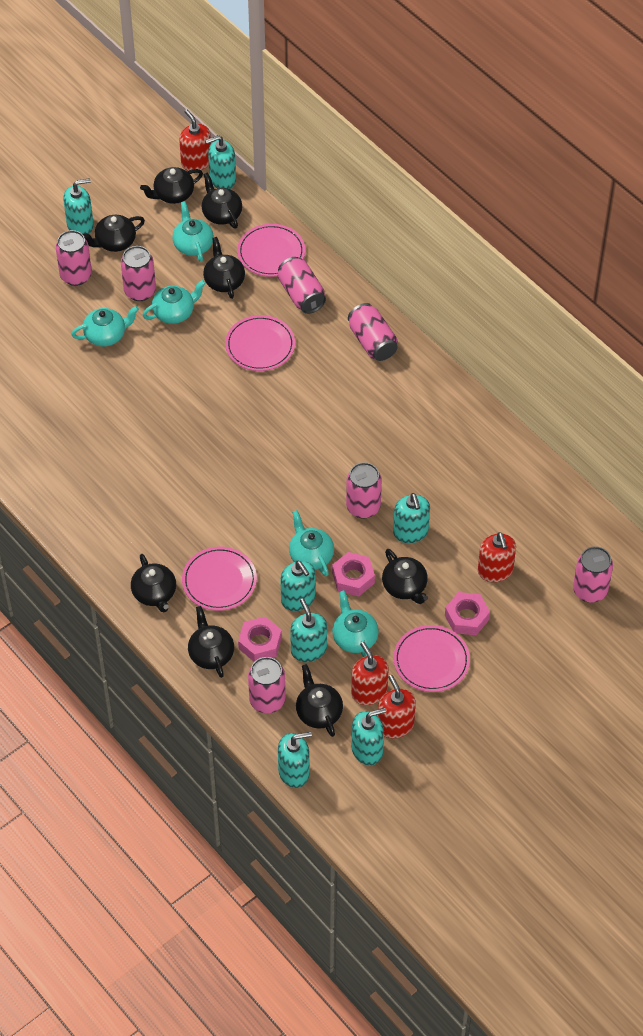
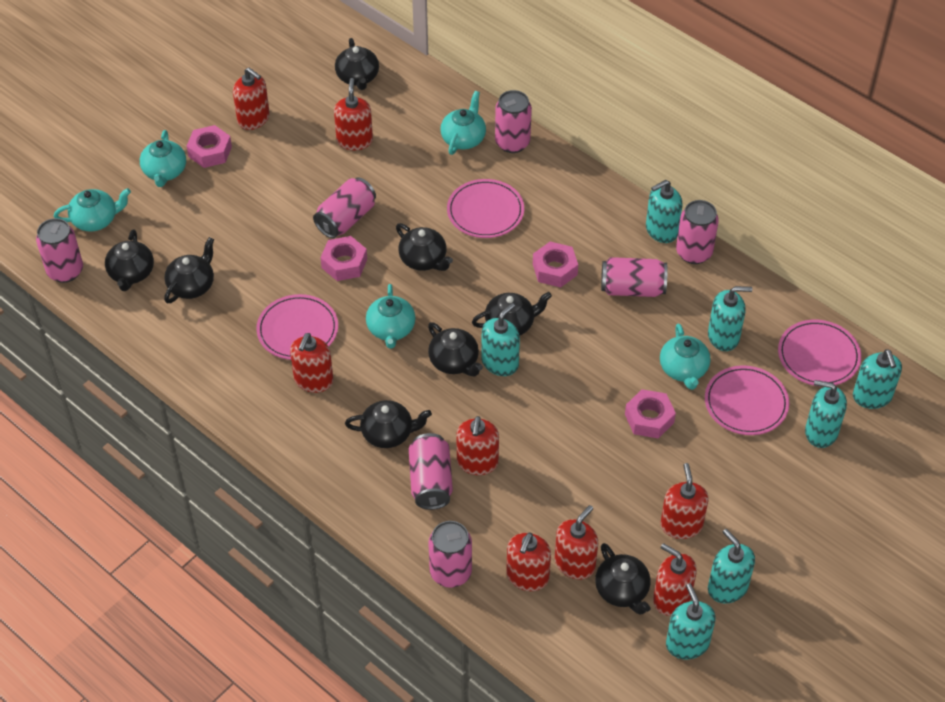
pink nut: [238,617,282,662] [332,552,375,597] [445,592,490,635] = 3 -> [187,125,232,168] [320,236,367,281] [533,242,578,288] [625,389,676,439] = 4
red soap dispenser: [179,110,211,171] [351,642,389,705] [378,675,416,738] [478,532,516,582] = 4 -> [233,68,270,130] [290,333,333,393] [334,78,373,150] [456,416,499,475] [506,533,551,591] [555,505,598,579] [653,543,697,616] [661,463,709,539] = 8

